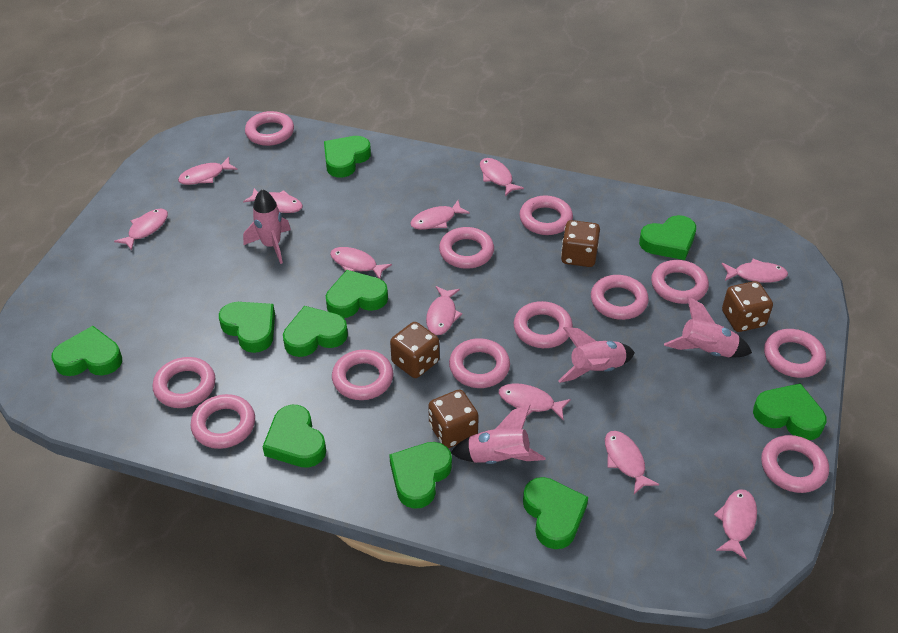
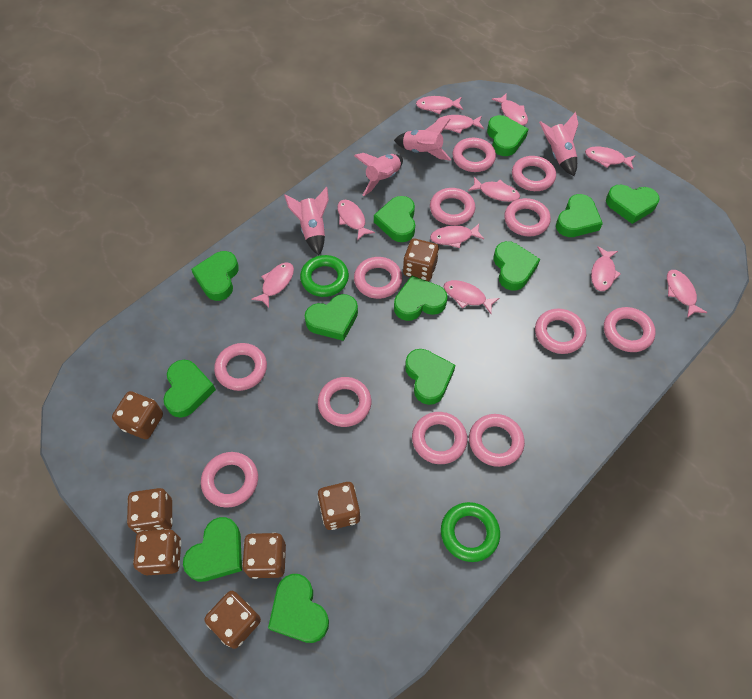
brown dice: [390,322,439,378] [428,389,479,448] [561,220,600,267] [722,281,773,332] = 4 -> [112,391,163,439] [127,488,173,534] [133,529,181,575] [204,591,261,649] [242,533,286,579] [318,482,361,530] [403,239,439,281] = 7
green heart: [51,326,122,376] [219,302,275,353] [263,405,326,468] [283,306,348,357] [324,136,371,178] [326,270,388,318] [389,442,452,509] [523,477,588,549] [639,215,696,260] [753,383,827,440] = 10 -> [163,360,216,418] [183,517,242,582] [191,251,239,301] [268,574,329,643] [305,294,358,341] [374,196,415,242] [394,276,448,321] [405,349,455,405] [487,115,528,156] [494,241,540,291] [556,194,603,237] [606,185,660,224] = 12
green ring: none = 0 -> [300,255,349,297] [441,502,500,562] = 2

